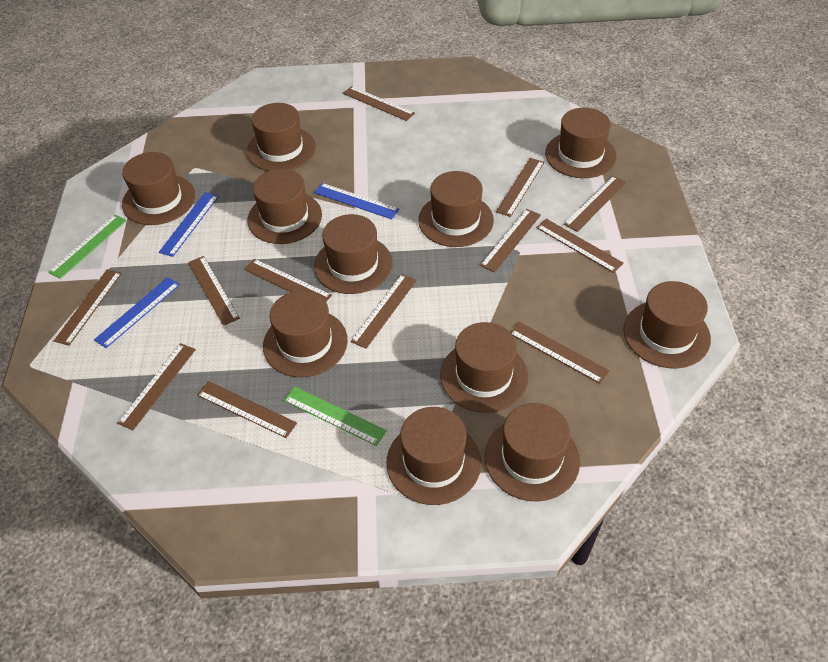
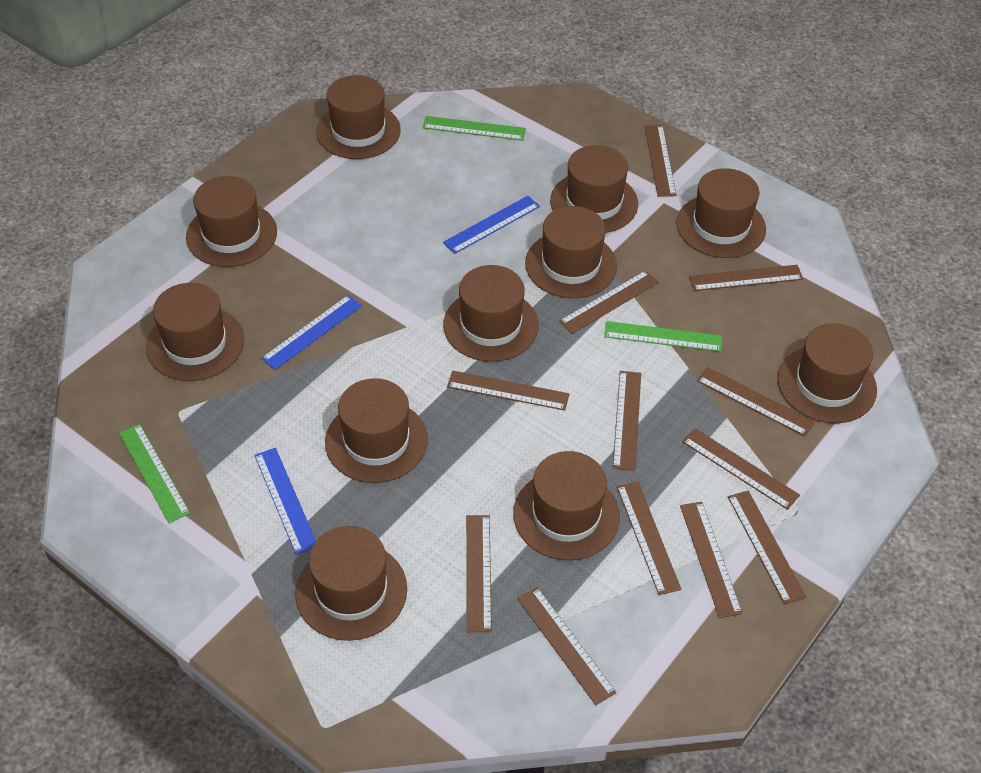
green ruler: [48,215,127,279] [284,386,387,446] = 2 -> [119,424,190,523] [422,116,526,141] [604,321,722,352] = 3

